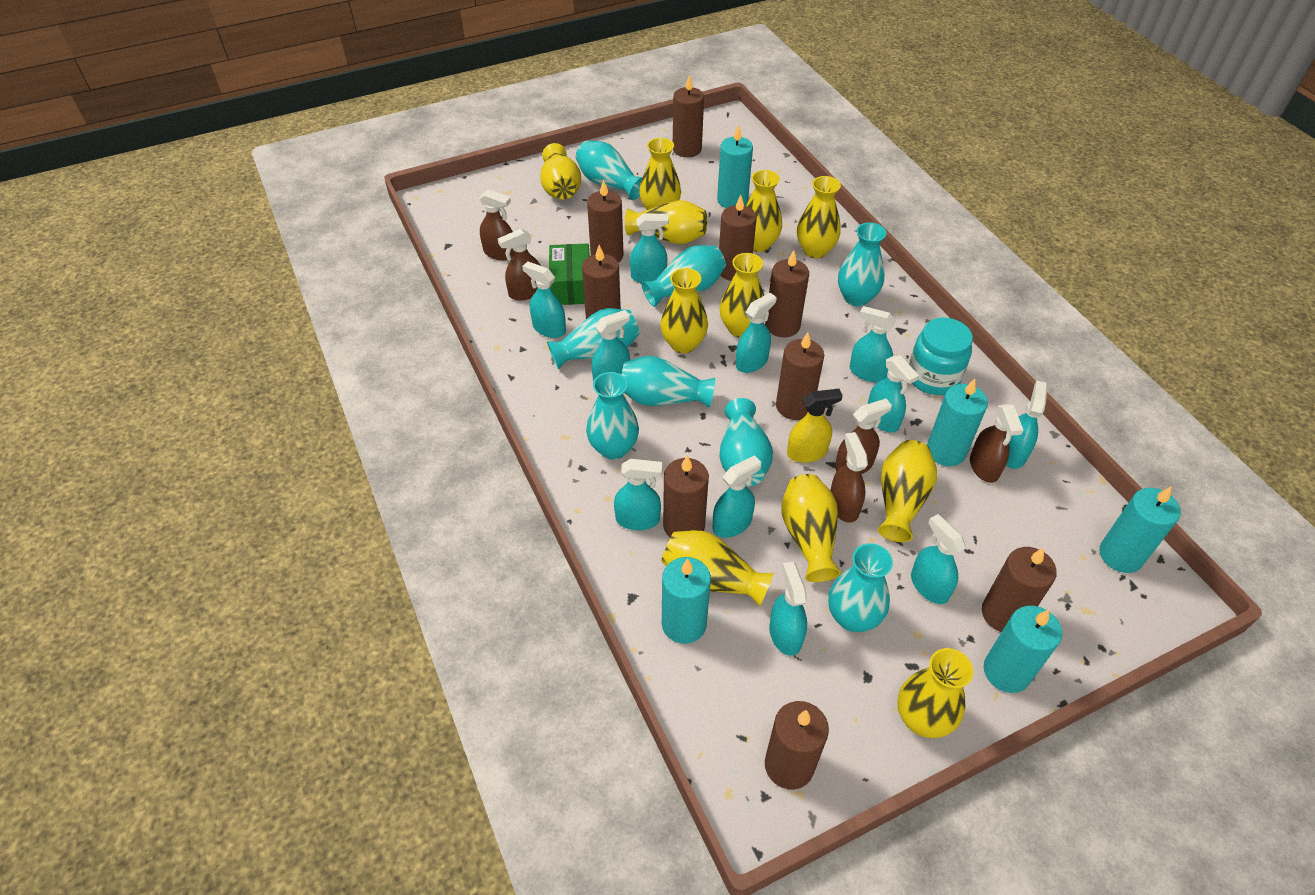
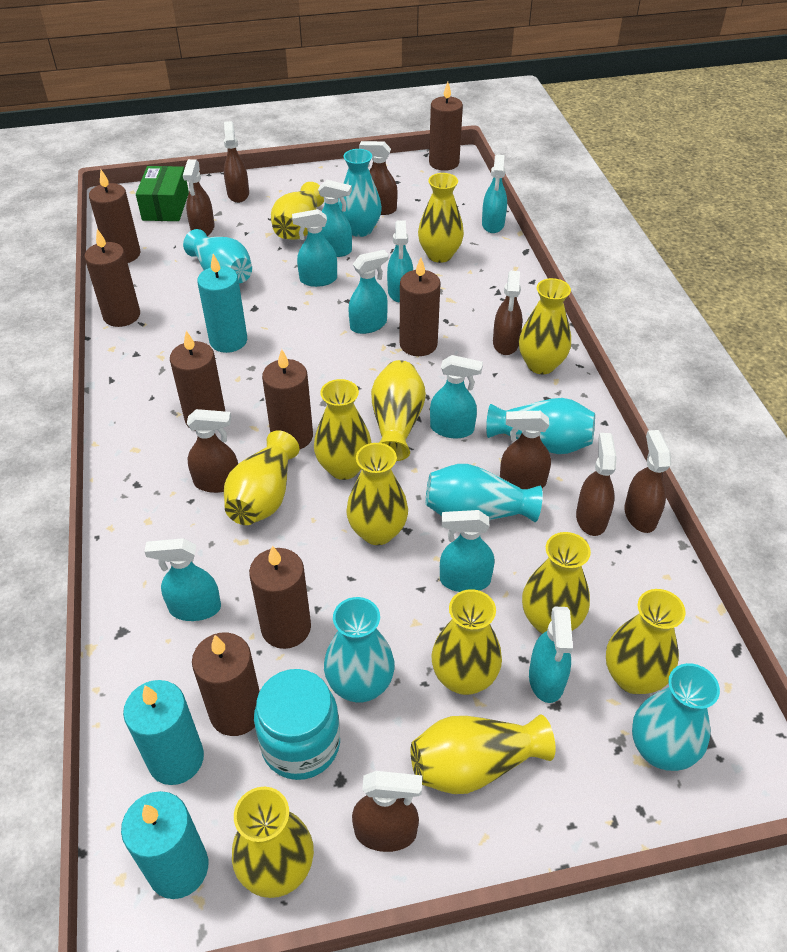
brown candle: [582,245,621,319] [587,180,624,263] [663,455,709,537] [673,74,704,158] [719,195,757,281] [765,250,809,337] [765,701,829,790] [776,332,824,420] [982,547,1057,632] = 9 -> [84,229,140,327] [89,170,141,263] [170,331,226,427] [192,632,260,736] [249,545,311,649] [262,349,313,450] [400,258,441,356] [429,82,463,171] = 8
brown spray bottle: [479,189,514,261] [498,229,541,300] [831,432,868,523] [835,399,892,474] [970,404,1023,483] = 5 -> [183,159,215,236] [187,409,238,493] [224,121,249,203] [352,771,422,852] [359,141,398,215] [493,271,523,355] [500,411,551,489] [576,433,617,536] [624,430,671,533] = 9
turquoise candle: [662,557,711,644] [717,124,753,208] [927,378,988,466] [984,606,1062,693] [1099,486,1181,573] = 5 -> [121,791,208,899] [123,680,204,785] [197,254,247,353] = 3
turquoise spray bottle: [522,262,566,338] [591,310,630,382] [614,459,662,530] [630,214,669,283] [713,455,761,538] [736,293,777,373] [769,561,807,656] [850,306,896,382] [868,355,919,432] [911,514,966,604] [1006,381,1048,469] = 11 -> [144,538,221,621] [292,209,337,287] [318,180,352,257] [349,250,389,334] [387,220,413,303] [430,355,483,438] [440,510,495,592] [482,155,507,233] [529,607,573,703] = 9
turquoise vase: [547,308,640,369] [576,141,643,200] [586,372,639,460] [622,356,715,408] [642,245,726,307] [719,398,773,487] [828,543,893,632] [838,222,887,306] = 8 -> [183,229,252,283] [324,597,395,703] [338,149,382,237] [426,464,543,522] [486,398,595,454] [632,663,720,771] = 6
yellow spray bottle: [787,389,843,463] = 1 -> none = 0
yellow vase: [540,143,581,199] [625,200,707,244] [639,138,681,210] [660,268,708,353] [661,530,774,607] [720,253,764,338] [745,170,782,252] [781,474,841,582] [797,176,841,258] [878,440,937,542] [898,648,973,738] = 11 -> [224,431,299,525] [232,787,314,898] [271,182,324,240] [314,379,372,480] [346,443,408,545] [371,360,426,461] [411,715,556,794] [418,173,464,263] [431,589,502,695] [519,278,571,374] [522,532,591,634] [606,589,686,694] = 12

